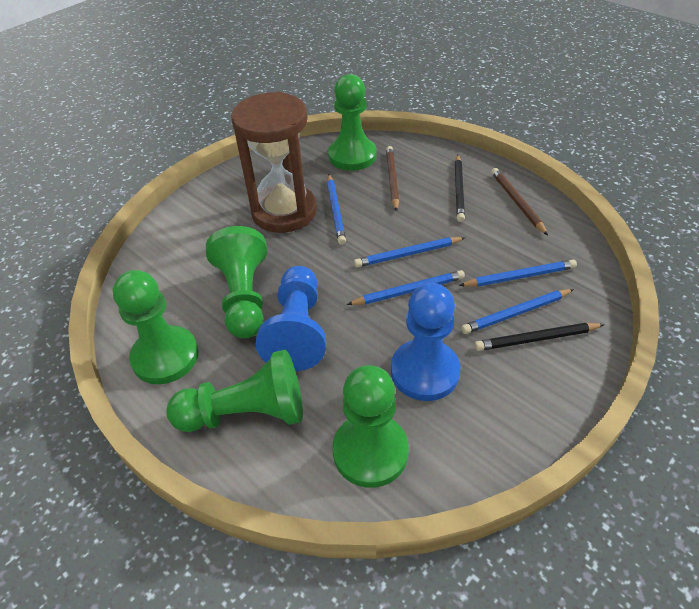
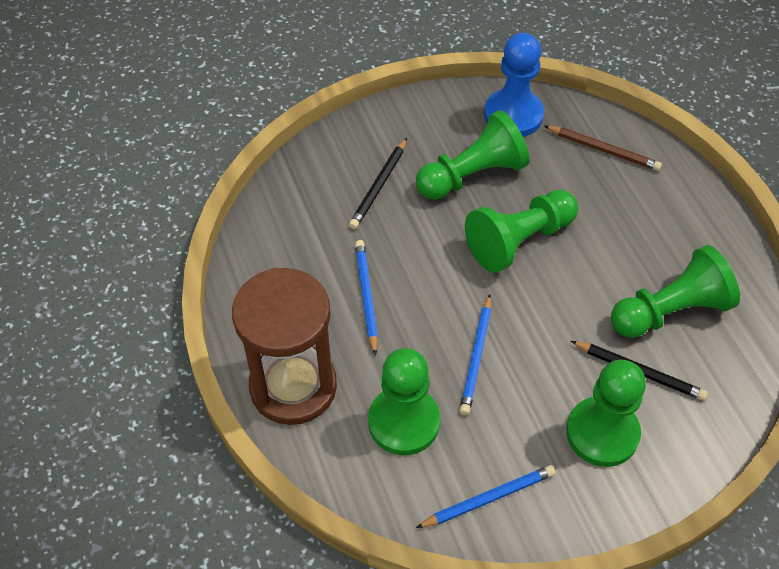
blue pawn: [256,266,326,371] [391,283,460,401] = 2 -> [484,33,544,137] = 1
blue pencil: [327,174,346,245] [347,270,465,305] [354,237,465,267] [459,260,577,287] [461,289,574,334] = 5 -> [355,240,378,356] [416,465,555,528] [459,294,491,415] = 3
brown pencil: [386,146,399,212] [491,168,548,235] = 2 -> [544,126,662,171] = 1

